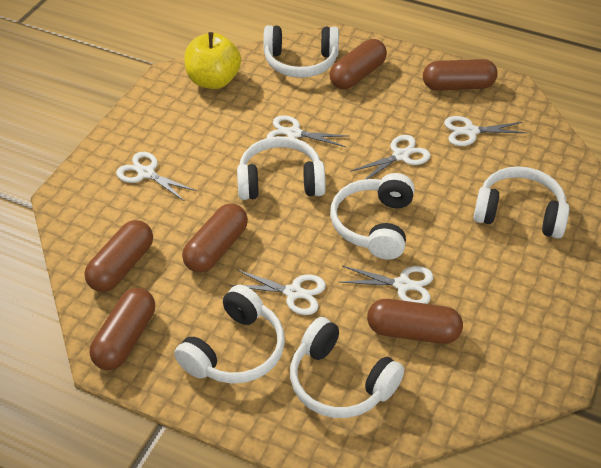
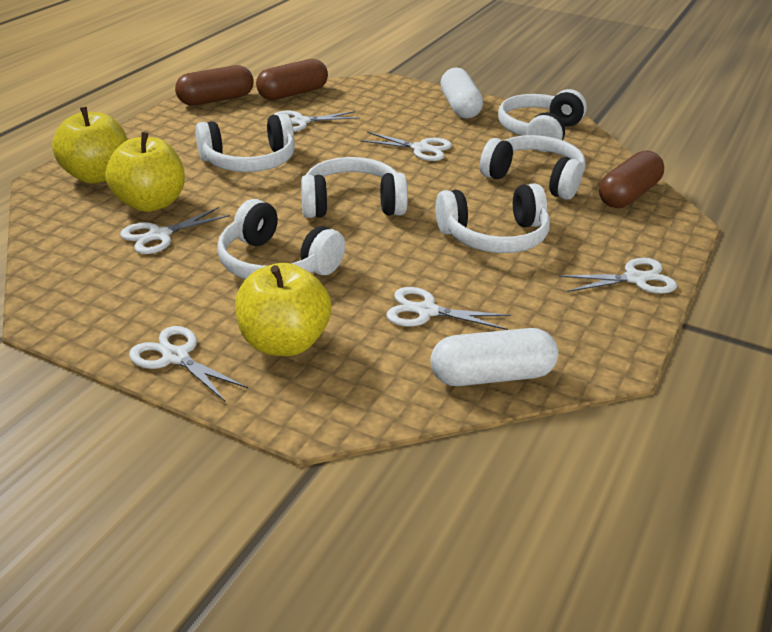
brown capsule: [84,220,153,292] [90,288,155,370] [182,203,248,273] [330,39,387,89] [367,299,463,344] [423,59,498,91] = 6 -> [175,65,254,106] [256,59,328,100] [599,150,664,208] = 3
white capsule: none = 0 -> [431,328,559,386] [441,67,483,119] = 2
yellow apple: [184,32,241,89] = 1 -> [52,107,128,183] [105,132,185,212] [235,263,331,356] = 3

